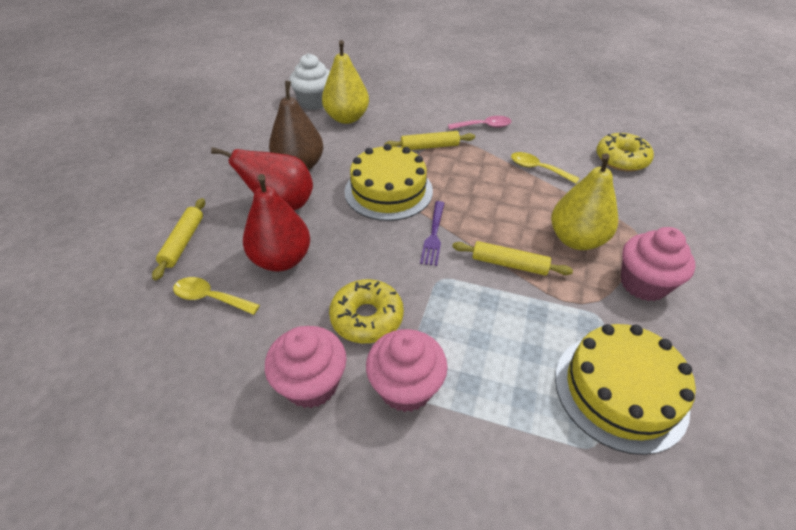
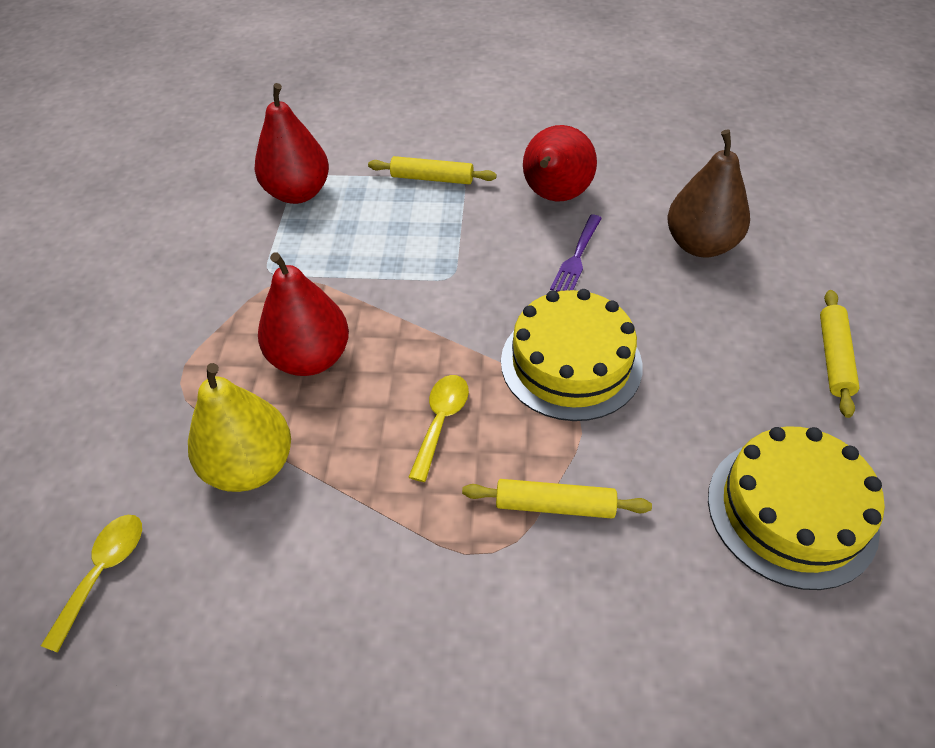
pink cupcake: [265,326,347,408] [366,329,448,412] [621,227,696,301] = 3 -> none = 0
pink spoon: [448,116,512,130] = 1 -> none = 0
red pear: [211,147,313,210] [243,174,310,272] = 2 -> [254,83,329,204] [258,252,349,376] [523,125,597,201] = 3
white cupcake: [289,53,330,110] = 1 -> none = 0
yellow donut: [329,279,404,343] [597,132,654,172] = 2 -> none = 0
yellow pear: [322,40,369,124] [551,153,618,250] = 2 -> [188,363,291,492] = 1

